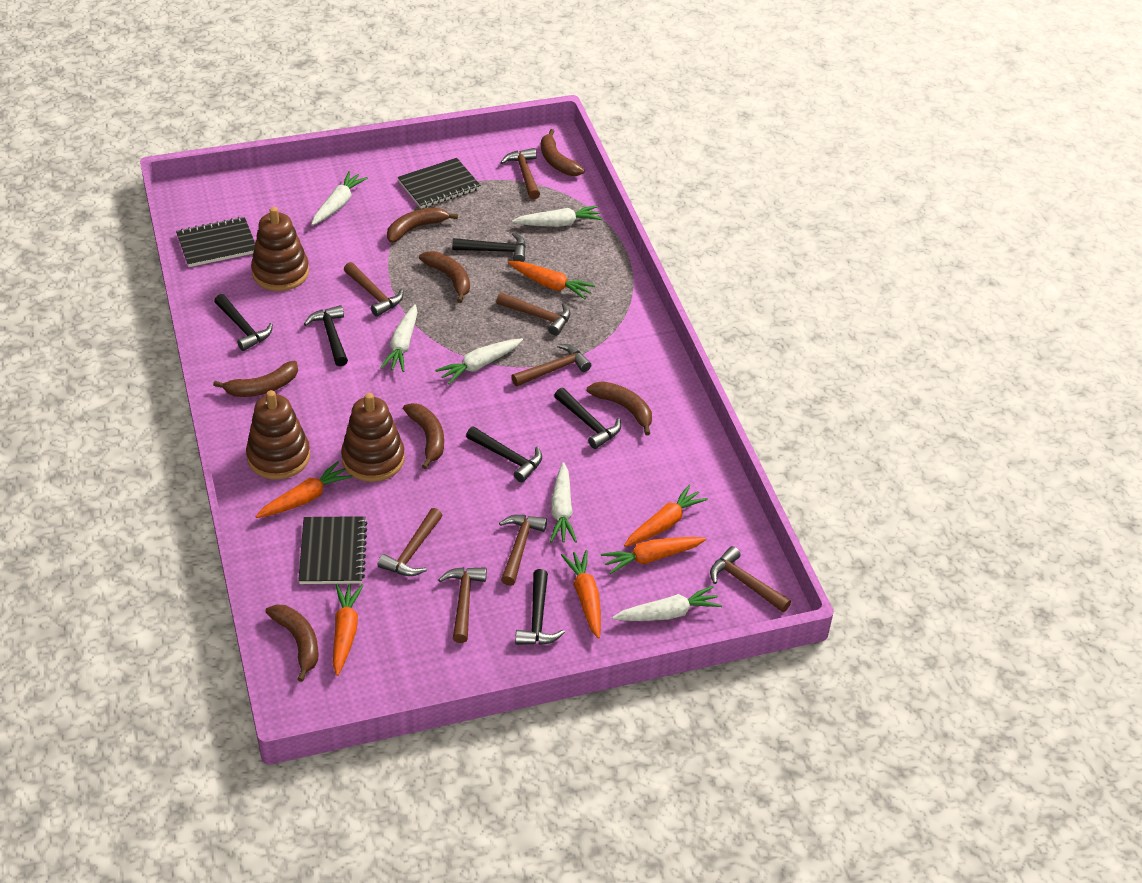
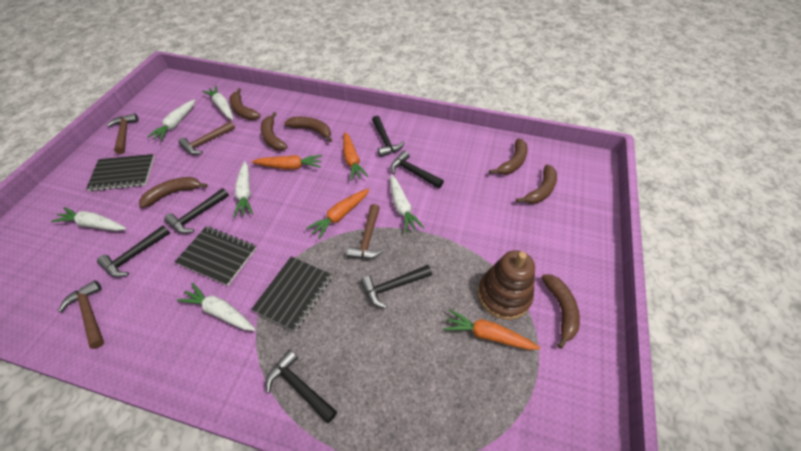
brown hammer: [344,262,403,317] [378,508,443,576] [438,567,487,643] [496,292,571,336] [499,515,547,586] [500,148,540,200] [511,344,591,386] [710,546,791,612] = 8 -> [58,280,104,349] [106,113,139,154] [178,121,235,155] [347,204,384,259] = 4
brown stacking toy: [246,390,310,480] [251,207,309,291] [341,393,405,482] = 3 -> [478,250,535,320] = 1
orange carrot: [255,462,352,518] [333,584,364,676] [508,261,595,299] [561,550,601,639] [601,537,706,574] [624,485,708,547] = 6 -> [252,155,322,169] [306,188,370,239] [343,132,368,181] [444,309,541,350] = 4

